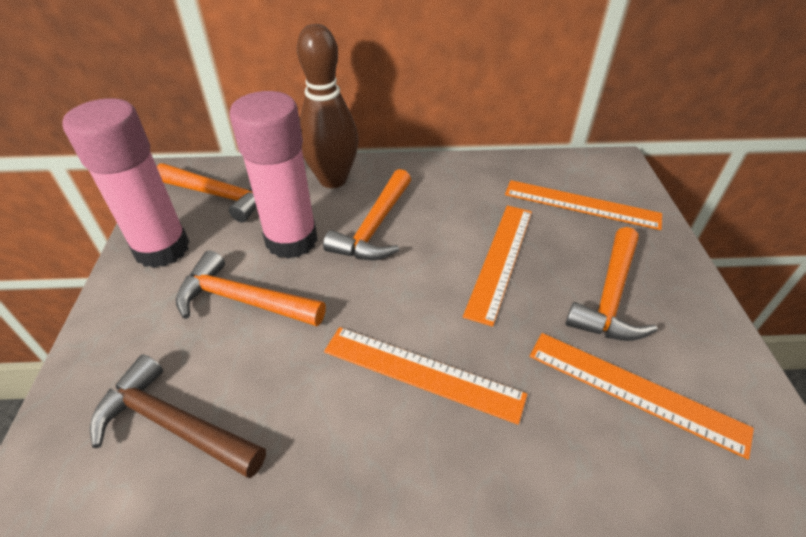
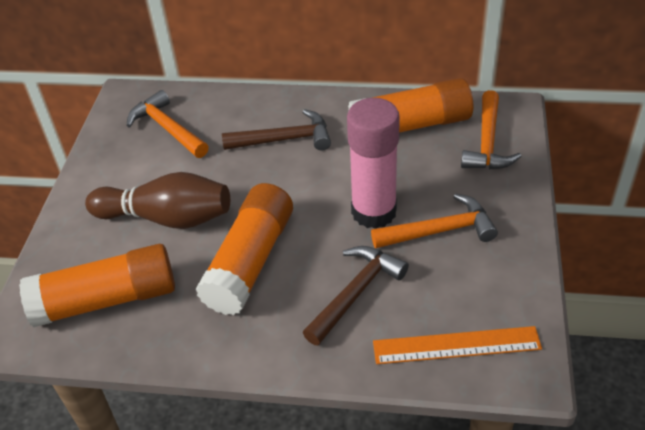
brown hammer: [90,354,266,478] = 1 -> [222,109,331,151] [303,246,409,346] = 2
orange glue stick: none = 0 -> [19,244,175,327] [196,183,293,315] [348,78,473,133] = 3
orange hammer: [157,163,257,222] [176,251,326,326] [323,169,411,260] [565,227,657,341] = 4 -> [127,90,209,158] [371,193,498,248] [461,90,522,170] = 3
orange ruler: [324,327,527,425] [463,205,532,327] [505,180,662,230] [530,333,754,459] = 4 -> [373,326,542,364] = 1
pink glue stick: [62,98,189,268] [229,91,318,259] = 2 -> [347,98,400,229] = 1

